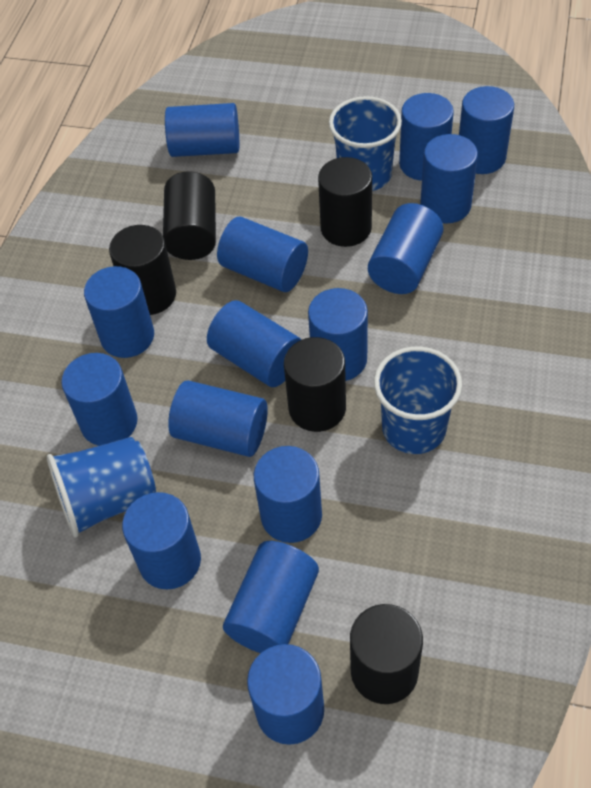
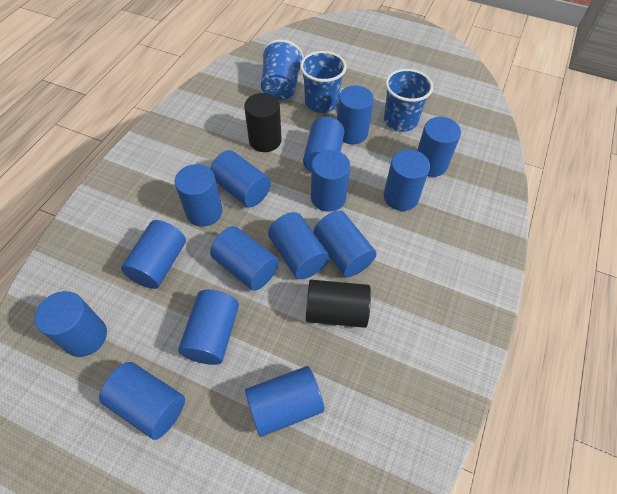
black cylinder: [109,225,176,315] [163,171,216,260] [284,337,346,432] [318,157,372,247] [350,604,423,704] = 5 -> [244,93,282,152] [306,280,371,328] = 2

